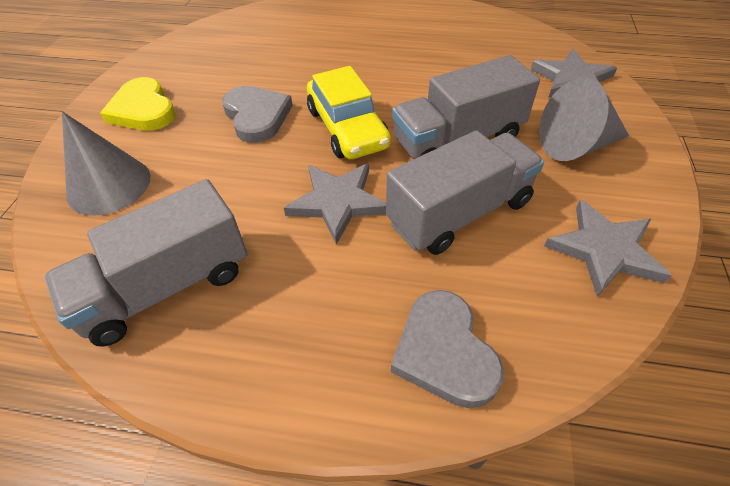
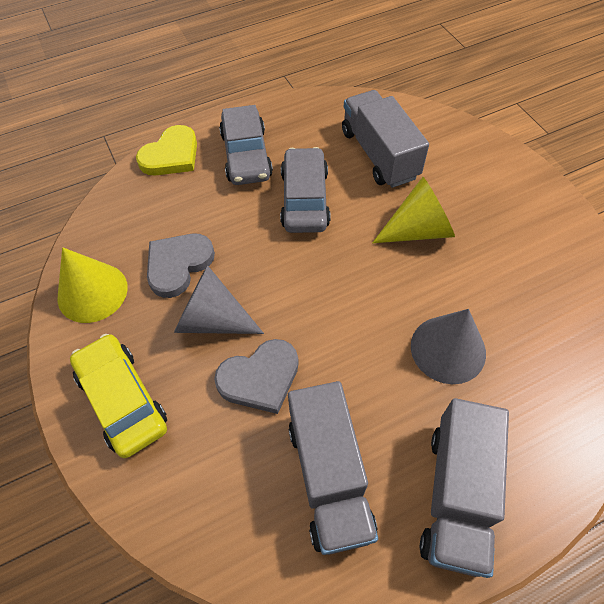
grey car: none = 0 -> [219,105,273,185] [280,147,330,233] = 2
grey star: [284,164,386,245] [531,49,617,98] [544,200,672,297] = 3 -> none = 0
yellow cone: none = 0 -> [57,247,128,323] [372,177,455,243] = 2

